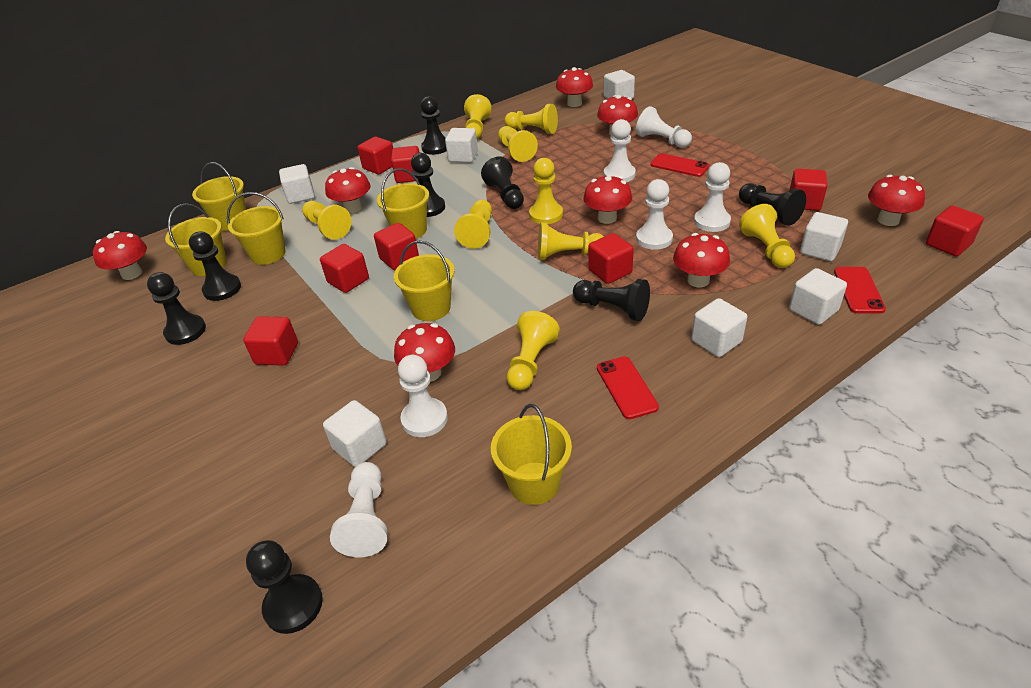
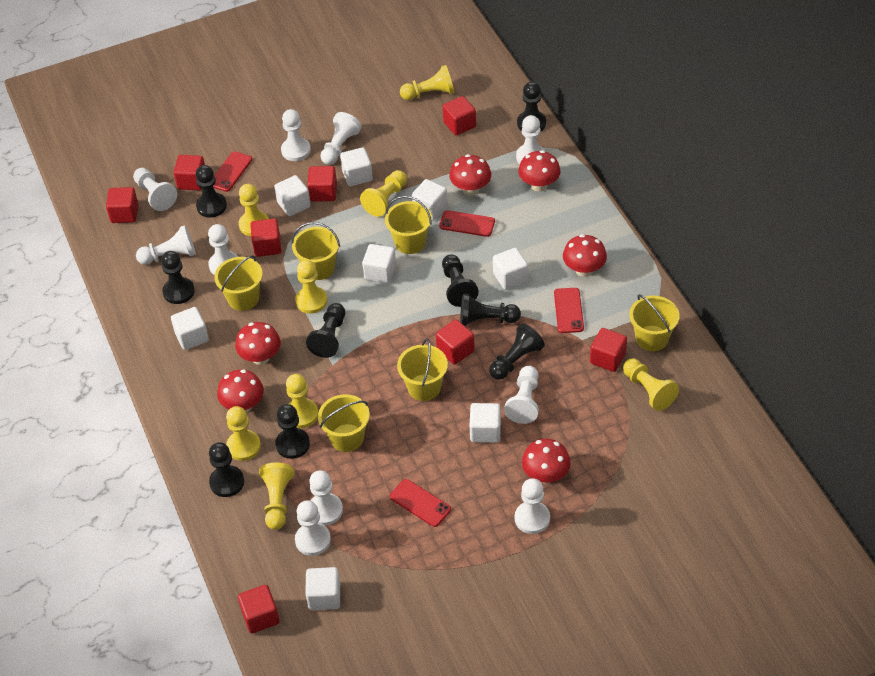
black pawn: [147,272,206,345] [189,232,241,301] [246,540,323,634] [411,153,445,217] [420,96,447,155] [481,156,524,209] [573,279,650,321] [739,183,806,226] = 8 -> [161,251,195,304] [195,165,227,218] [209,442,244,497] [275,404,310,459] [306,303,345,358] [442,255,479,307] [460,294,521,326] [489,323,545,380] [517,82,546,132] = 9
red mushroom: [93,231,147,280] [325,167,371,213] [394,323,455,382] [556,67,593,107] [583,174,632,224] [597,95,638,136] [673,233,730,288] [868,175,925,226] = 8 -> [217,370,264,413] [235,322,281,365] [449,154,491,196] [518,150,561,192] [522,439,571,484] [563,234,607,277] = 6
red phone: [597,356,659,419] [650,153,709,177] [834,267,886,313] = 3 -> [213,151,252,192] [390,479,451,527] [439,210,495,237] [554,288,584,333] = 4
white cube: [279,164,315,204] [323,400,387,467] [445,128,478,163] [603,70,635,99] [691,298,747,357] [789,268,847,325] [800,212,848,261] = 7 -> [171,307,209,350] [274,175,311,216] [305,567,340,610] [340,147,373,186] [362,244,396,283] [412,179,448,220] [470,403,501,443] [493,248,528,290] = 8
white pawn: [330,462,388,557] [398,355,448,437] [604,119,636,182] [636,106,692,148] [636,179,673,250] [694,162,731,232] = 6 -> [133,168,177,211] [136,225,196,265] [208,224,238,275] [281,109,311,161] [295,500,331,556] [309,470,343,526] [320,112,361,165] [504,366,539,424] [515,478,550,534] [516,115,545,164] = 10
yellow pawn: [302,201,352,240] [454,200,492,249] [464,94,492,139] [498,126,538,162] [504,104,558,134] [507,311,560,390] [529,158,563,224] [538,222,604,260] [739,204,795,268] = 9 -> [226,406,261,461] [239,184,269,236] [259,463,294,530] [286,374,318,428] [295,260,327,314] [360,170,407,217] [400,65,454,100] [623,358,679,411] = 8

